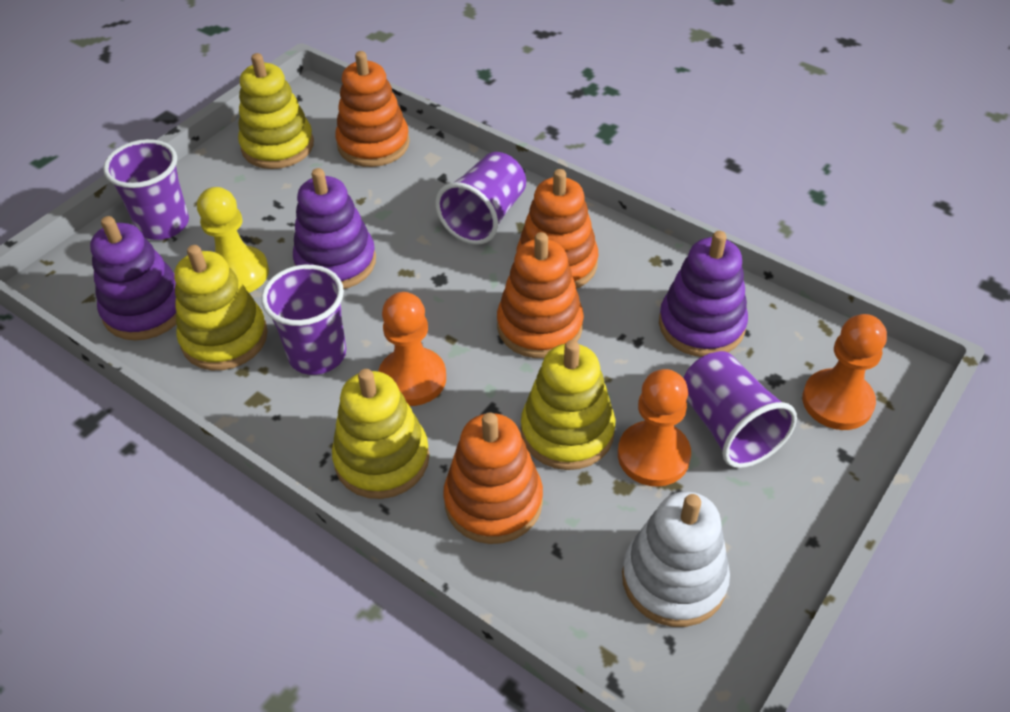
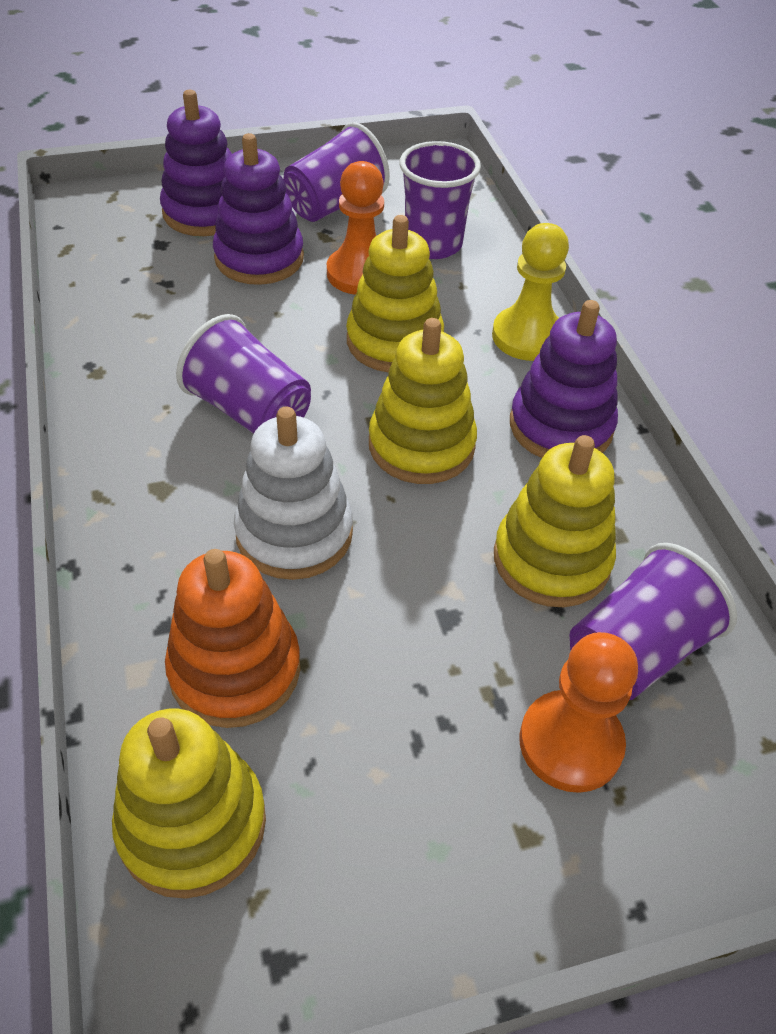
orange pawn: [378,292,446,406] [618,369,691,487] [802,314,887,430] = 3 -> [327,161,384,295] [519,632,638,793] = 2
orange stacking toy: [335,51,410,167] [443,412,543,544] [497,232,584,358] [516,169,598,289] = 4 -> [165,549,300,728] = 1

